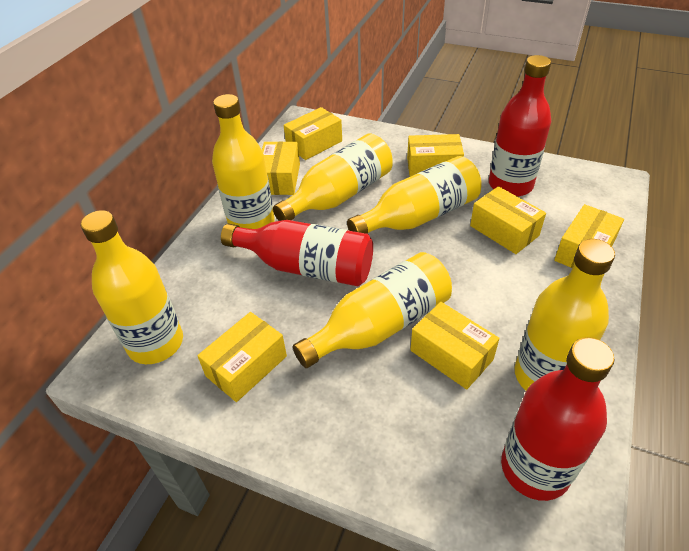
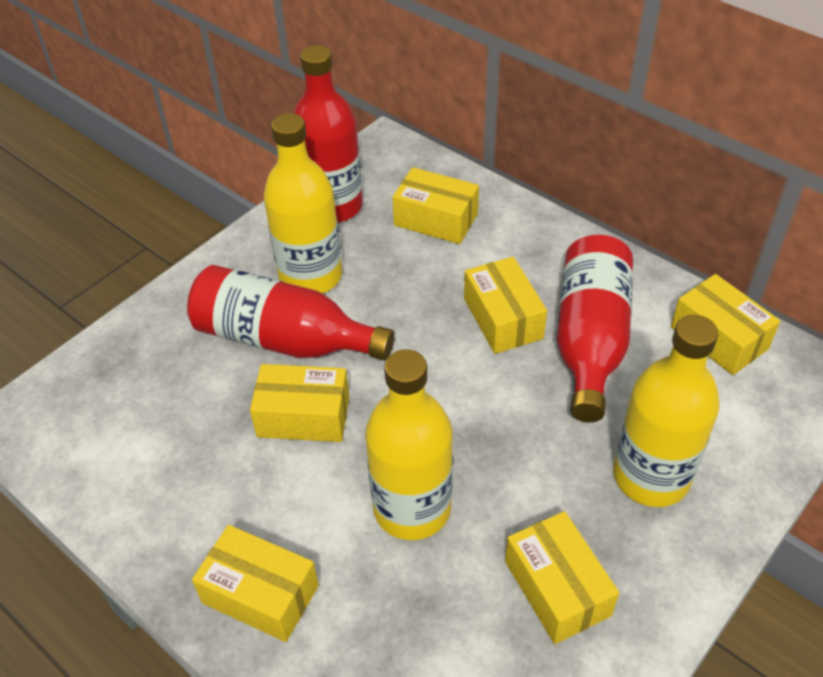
yellow bottle: [81,210,183,364] [212,94,275,229] [273,134,393,221] [293,252,452,368] [347,156,481,234] [515,239,615,390] = 6 -> [263,113,342,293] [365,349,453,540] [613,315,720,507] = 3
yellow box: [197,312,287,402] [262,142,300,195] [284,107,342,160] [407,134,464,177] [410,302,500,390] [470,186,546,254] [554,204,624,268] = 7 -> [192,525,319,642] [250,364,349,442] [392,167,479,244] [464,257,547,354] [505,511,619,644] [671,274,780,375] = 6

